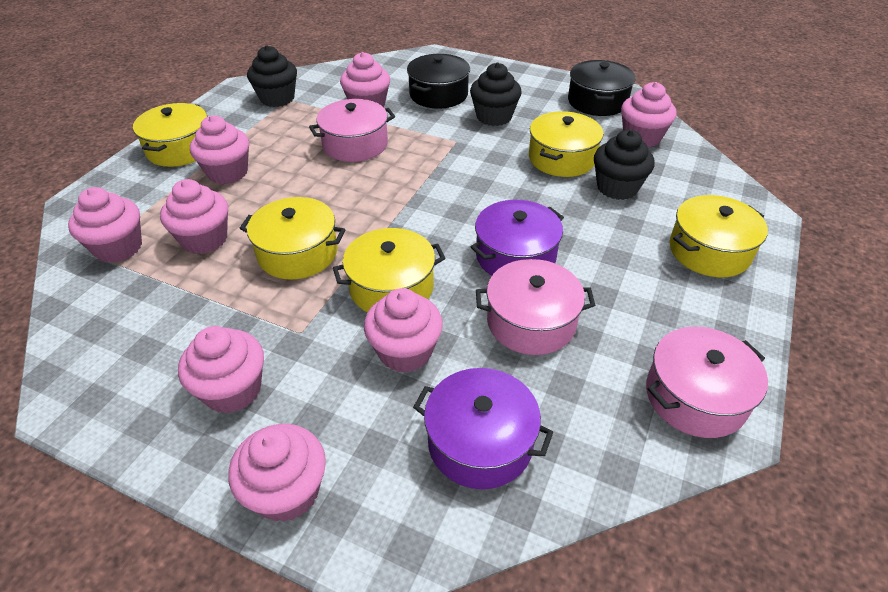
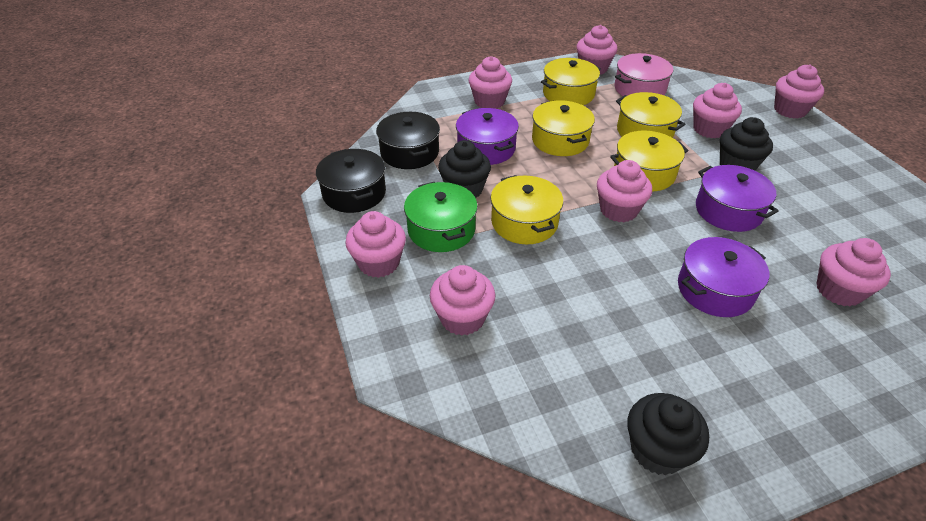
green pot: none = 0 -> [404,182,478,252] = 1
pink pot: [309,99,395,162] [476,259,595,355] [646,327,768,438] = 3 -> [614,53,673,96] = 1
purple pot: [413,368,553,489] [471,200,564,276] = 2 -> [456,108,519,165] [678,237,769,317] [696,165,779,232] = 3

